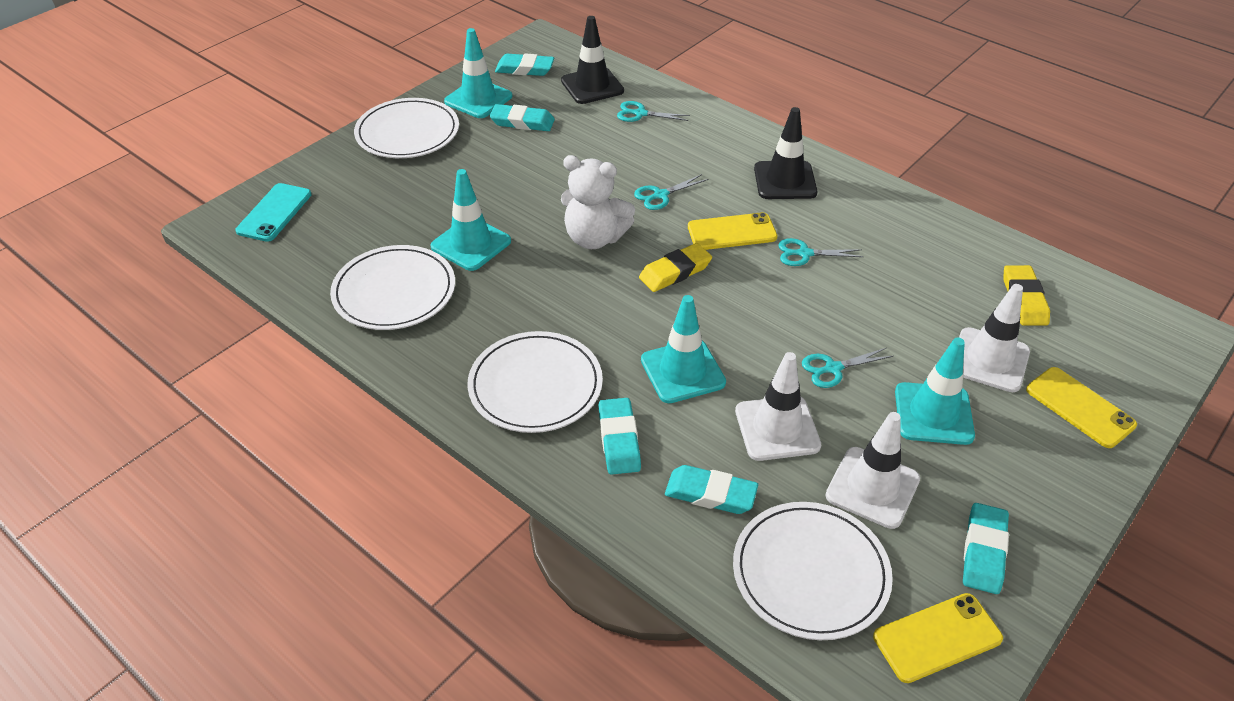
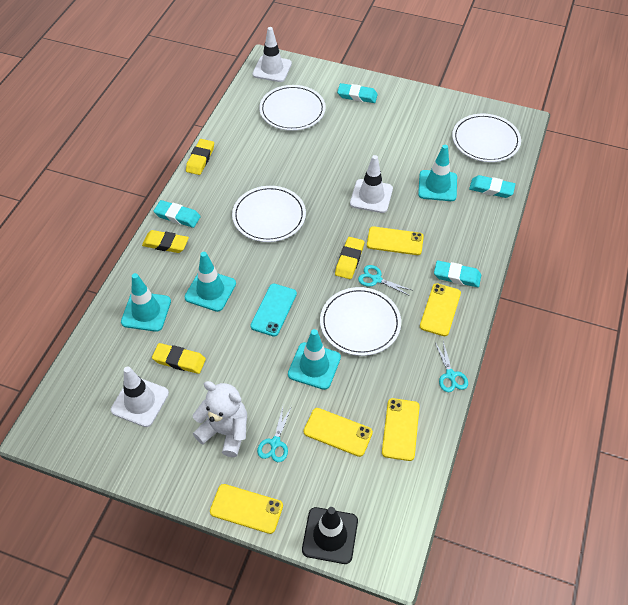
black traffic cone: [561,16,624,104] [754,107,817,199] = 2 -> [302,507,358,564] = 1
turquoise eraser: [490,104,555,131] [495,54,554,76] [598,398,641,475] [665,465,758,514] [963,503,1009,594] = 5 -> [154,200,201,228] [337,83,378,103] [434,260,481,287] [469,175,515,198] = 4
turquoise scissors: [617,101,690,122] [634,174,708,210] [778,238,864,266] [802,348,894,388] = 4 -> [257,406,292,462] [358,265,411,296] [435,341,468,392] = 3
yellow eraser: [639,243,712,292] [1003,265,1050,325] = 2 -> [142,230,189,253] [152,343,206,374] [186,139,214,175] [335,237,364,279] = 4
yellow phone: [688,212,777,250] [873,593,1003,683] [1026,367,1137,448] = 3 -> [210,484,283,534] [304,408,373,457] [367,226,424,255] [382,398,420,461] [420,283,461,336] = 5

